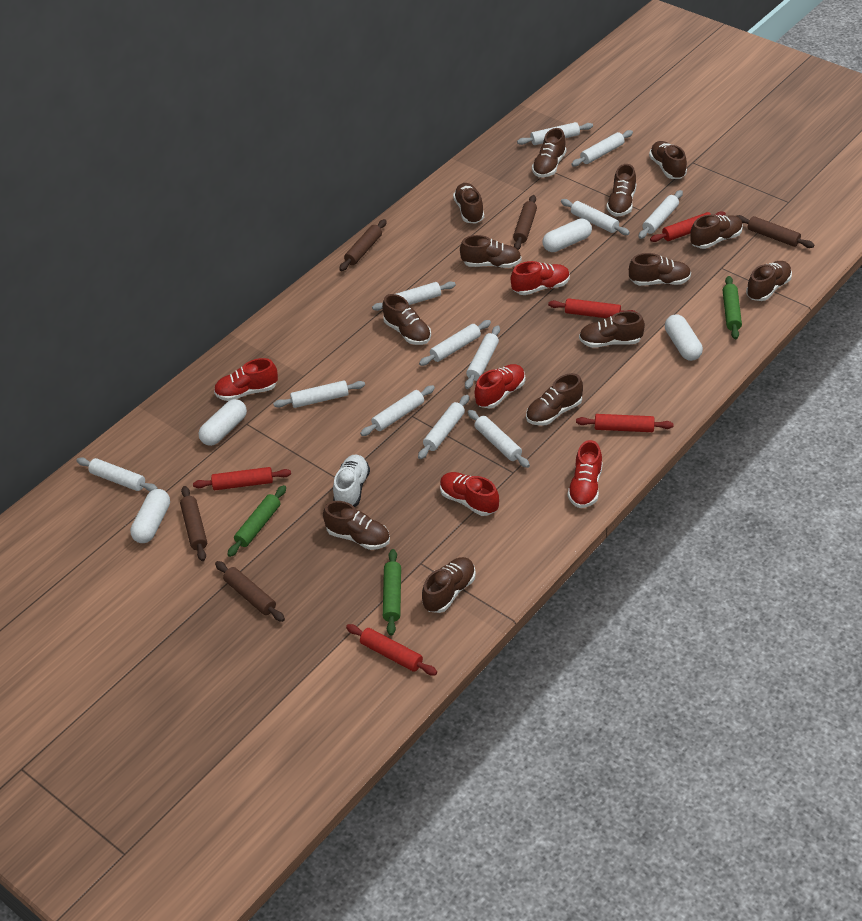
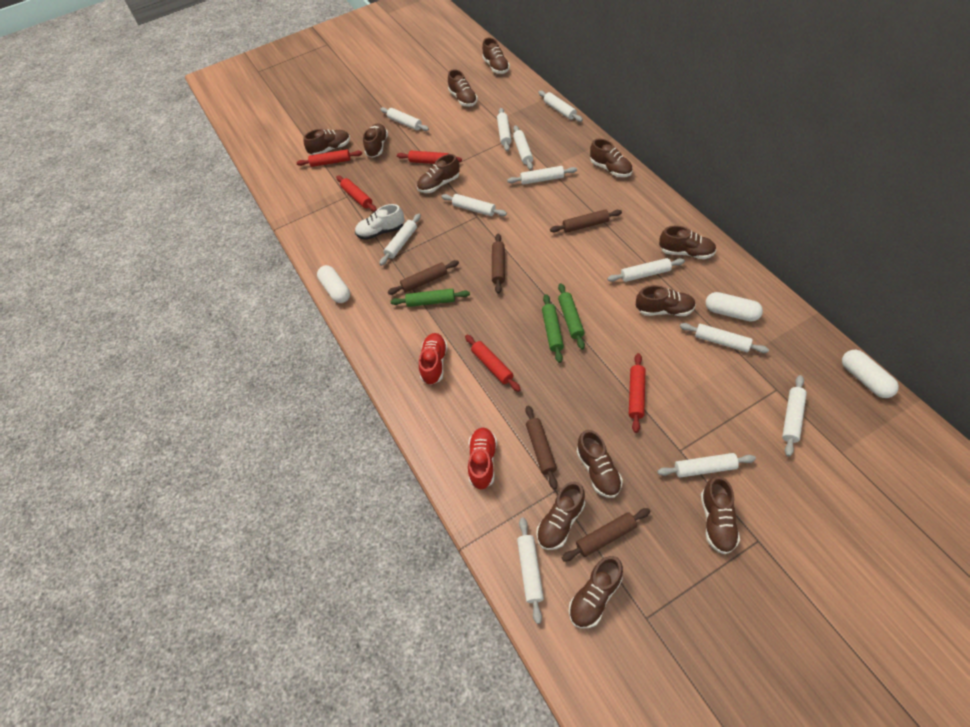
brown shoe: [323,501,390,550] [382,294,431,345] [422,557,476,613] [453,183,484,224] [460,235,522,268] [526,373,583,426] [532,128,566,177] [579,311,645,348] [606,164,636,216] [629,253,691,286] [649,141,687,179] [690,214,743,249] [746,261,792,301] = 13 -> [304,129,350,155] [363,123,388,158] [417,154,460,193] [448,69,478,107] [482,38,510,74] [536,481,585,550] [569,556,623,628] [576,430,623,498] [590,139,633,177] [636,285,696,316] [659,226,716,259] [701,476,740,554] = 12
red shoe: [214,358,278,401] [440,472,499,516] [475,364,525,408] [511,261,570,295] [568,440,603,508] = 5 -> [419,333,448,385] [468,427,497,490] = 2
white capsule: [130,489,170,543] [199,399,247,446] [542,218,592,252] [665,314,703,361] = 4 -> [317,265,350,303] [706,292,763,322] [842,350,899,398] = 3

